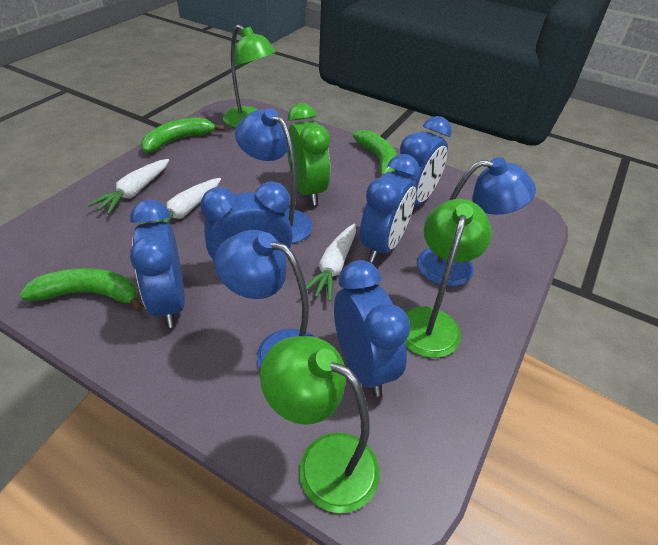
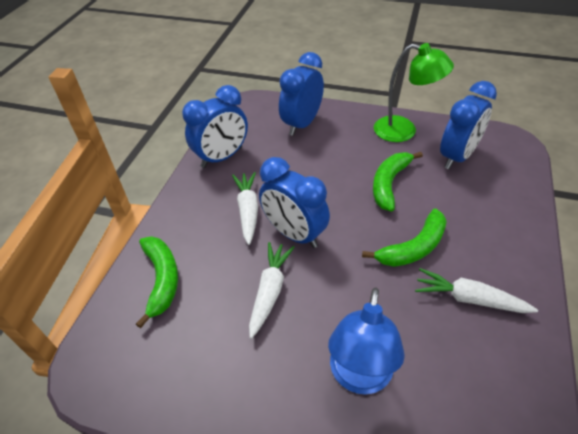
blue clock: [130,200,185,328] [200,181,293,261] [334,260,411,397] [360,154,420,263] [395,116,452,206] = 5 -> [182,85,248,168] [259,157,330,248] [279,52,324,136] [440,81,497,169] = 4
blue lamp: [215,230,315,370] [235,108,313,243] [417,157,536,286] = 3 -> [328,288,405,394] = 1
green clock: [287,103,330,205] = 1 -> none = 0
green lamp: [223,24,276,128] [260,336,380,513] [405,199,492,358] = 3 -> [374,43,454,142] = 1

